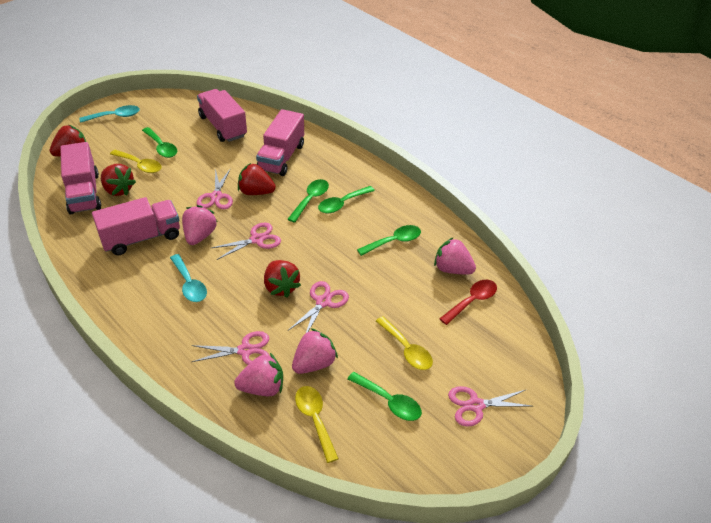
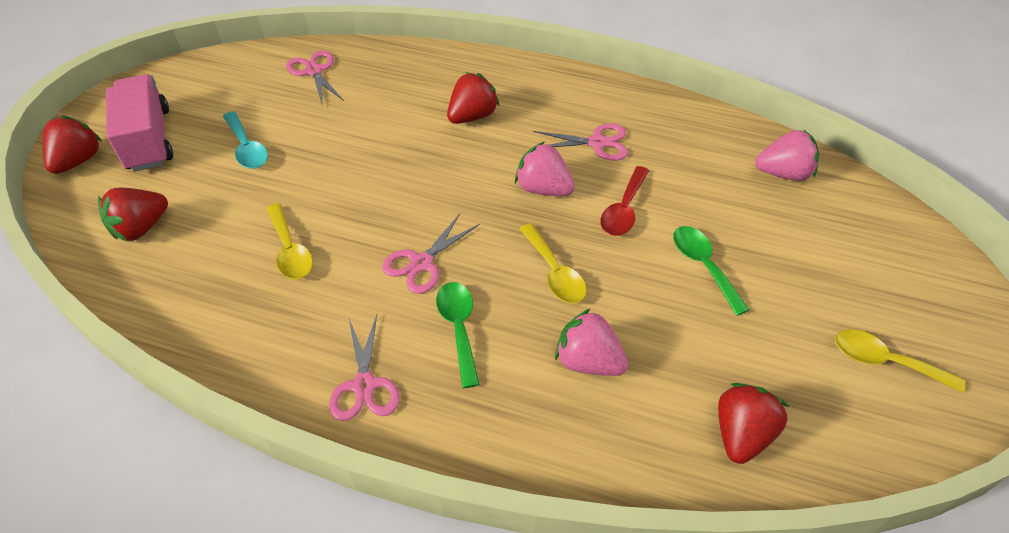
green spoon: [142,127,177,158] [288,179,329,223] [318,186,375,213] [347,372,422,421] [357,225,421,256] = 5 -> [436,282,480,388] [673,226,749,316] = 2
pink scissors: [192,331,270,365] [197,168,233,209] [212,222,281,260] [289,281,349,333] [448,386,531,427] = 5 -> [286,50,344,104] [329,314,400,421] [382,214,480,294] [533,123,628,161] = 4
pink strawberry: [182,205,217,245] [234,353,283,396] [292,328,338,374] [434,237,476,274] = 4 -> [515,142,575,196] [555,308,628,376] [755,130,819,181] = 3
pink truck: [60,142,101,214] [92,197,180,255] [197,89,247,142] [256,109,304,176] = 4 -> [106,74,173,172] = 1
turquoise spoon: [79,105,140,123] [170,254,207,302] = 2 -> [223,111,268,169] = 1

